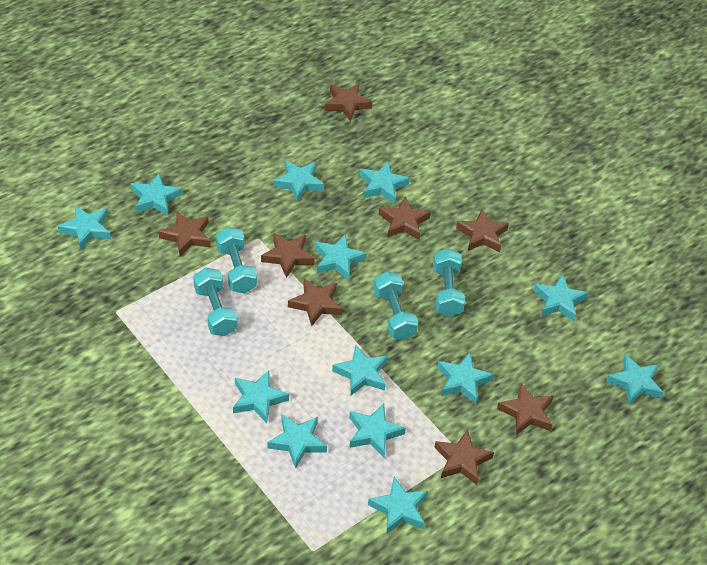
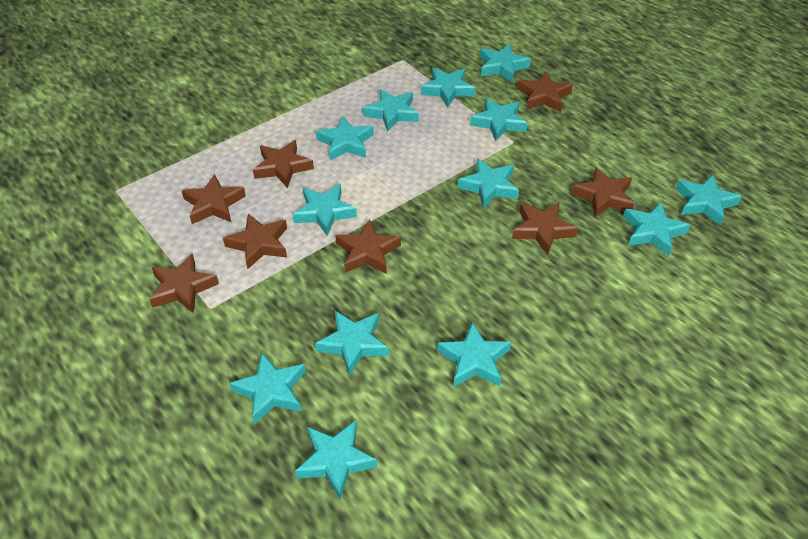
turquoise dumbbell: [193,268,238,336] [216,227,257,293] [373,271,418,340] [433,248,465,317] = 4 -> none = 0

